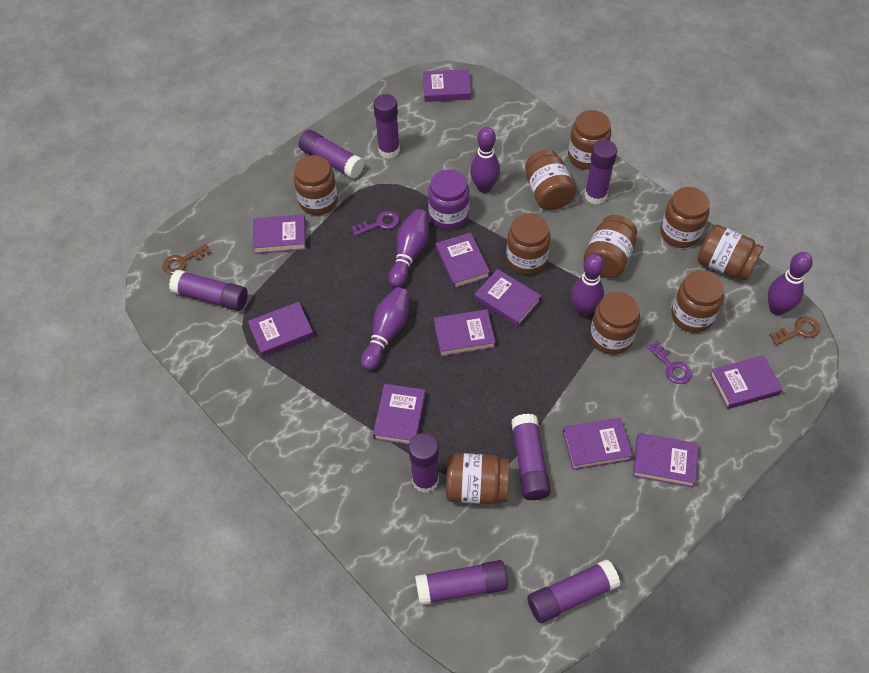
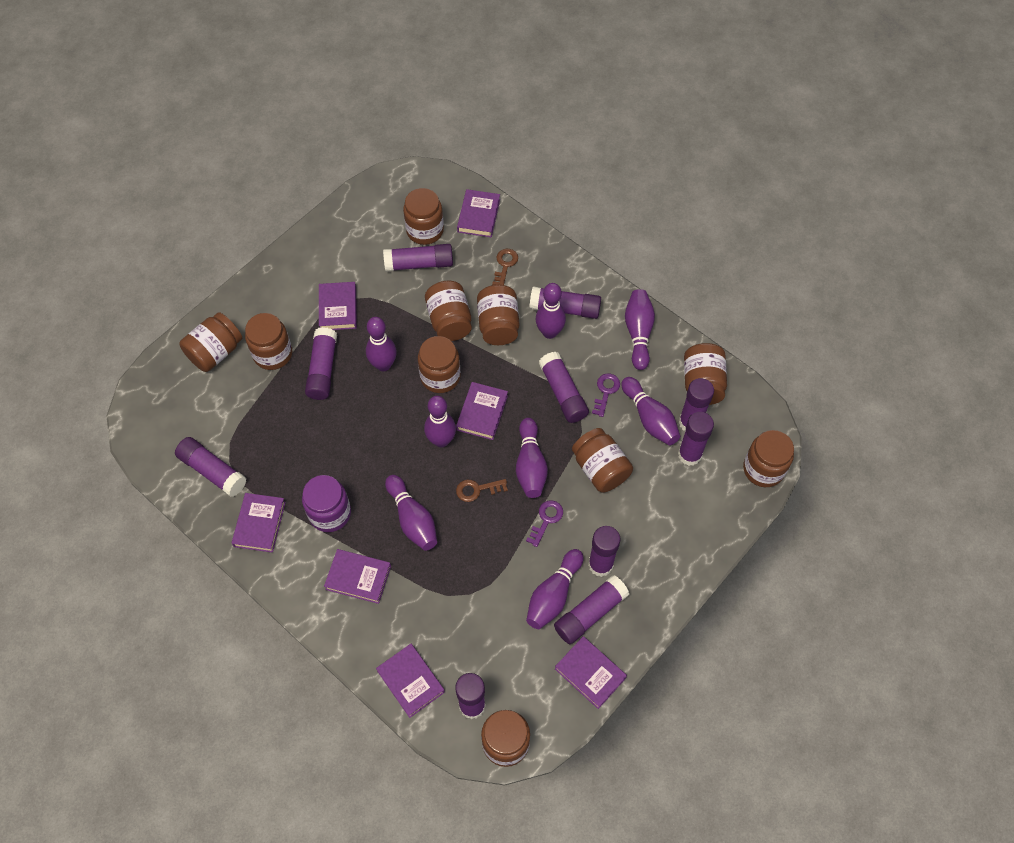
purple book: [248,302,314,357] [253,214,306,254] [373,384,425,445] [423,69,471,102] [434,309,496,357] [436,233,490,289] [474,269,541,327] [563,418,632,470] [633,433,698,487] [710,355,783,409] = 10 -> [232,493,286,553] [319,282,357,330] [324,549,391,604] [376,644,445,718] [456,382,508,440] [457,189,500,237] [555,636,627,709] = 7
purple bowling pin: [361,287,409,371] [389,209,429,288] [470,127,500,193] [571,254,604,317] [768,252,813,315] = 5 -> [366,317,397,371] [385,475,437,551] [424,396,456,447] [516,418,548,498] [526,549,583,629] [536,283,566,339] [621,377,680,445] [625,289,655,370] = 8
purple glue stick: [169,270,248,311] [299,130,364,179] [373,94,400,159] [408,433,439,493] [415,560,508,605] [511,413,551,500] [527,559,620,623] [584,140,617,205] = 8 -> [175,437,247,497] [305,327,337,400] [383,244,453,272] [455,673,486,719] [529,286,601,319] [538,352,589,423] [554,575,629,644] [588,526,620,577] [678,412,714,466] [679,378,714,431] = 10

